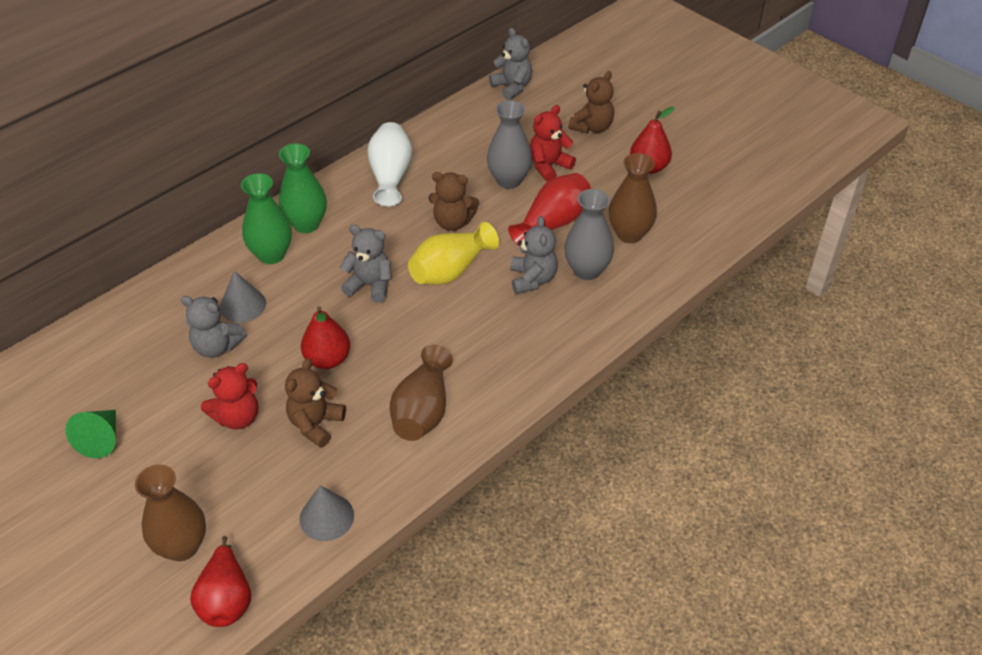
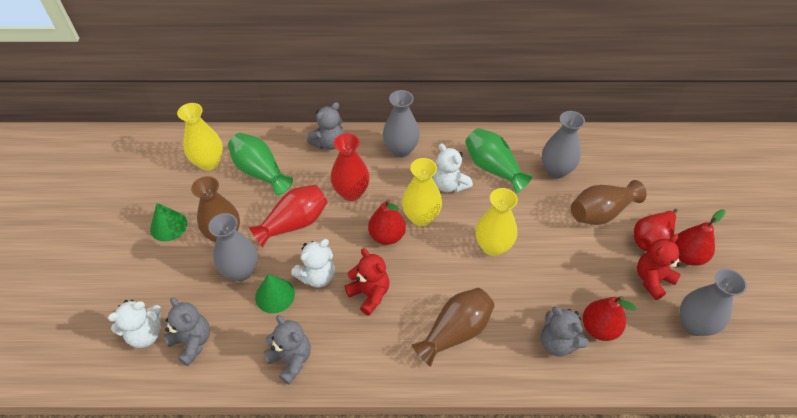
brown teddy bear: [285,358,346,448] [428,172,479,231] [568,71,614,134] = 3 -> none = 0
green cone: [65,410,116,458] = 1 -> [150,203,187,241] [255,274,295,313] = 2
grey cone: [220,271,266,323] [300,485,354,541] = 2 -> none = 0
grey vase: [487,100,533,189] [564,189,614,280] = 2 -> [208,213,258,281] [383,90,420,158] [542,111,585,179] [680,269,747,336] = 4
red pear: [190,536,251,627] [301,306,350,369] [630,107,675,174] = 3 -> [368,199,406,245] [583,296,636,341] [634,209,678,252] [675,209,726,266] = 4
red vase: [508,173,591,246] = 1 -> [248,185,328,248] [331,133,370,201] = 2
white teddy bear: none = 0 -> [108,300,162,348] [291,239,335,288] [433,143,473,193] = 3
white vase: [367,122,413,207] = 1 -> none = 0
yellow vase: [408,222,499,285] = 1 -> [177,103,223,171] [402,158,442,226] [475,188,518,256] = 3

